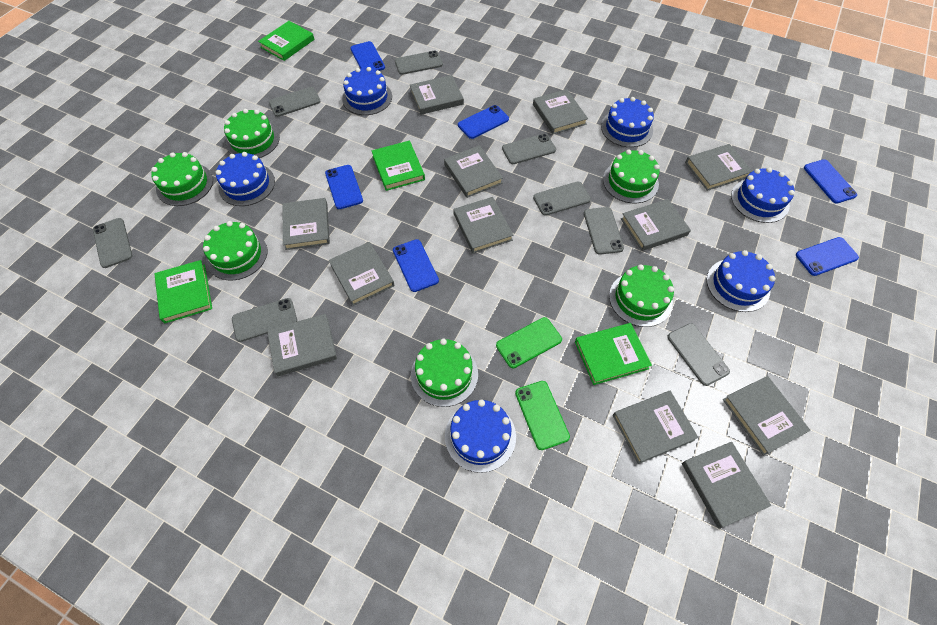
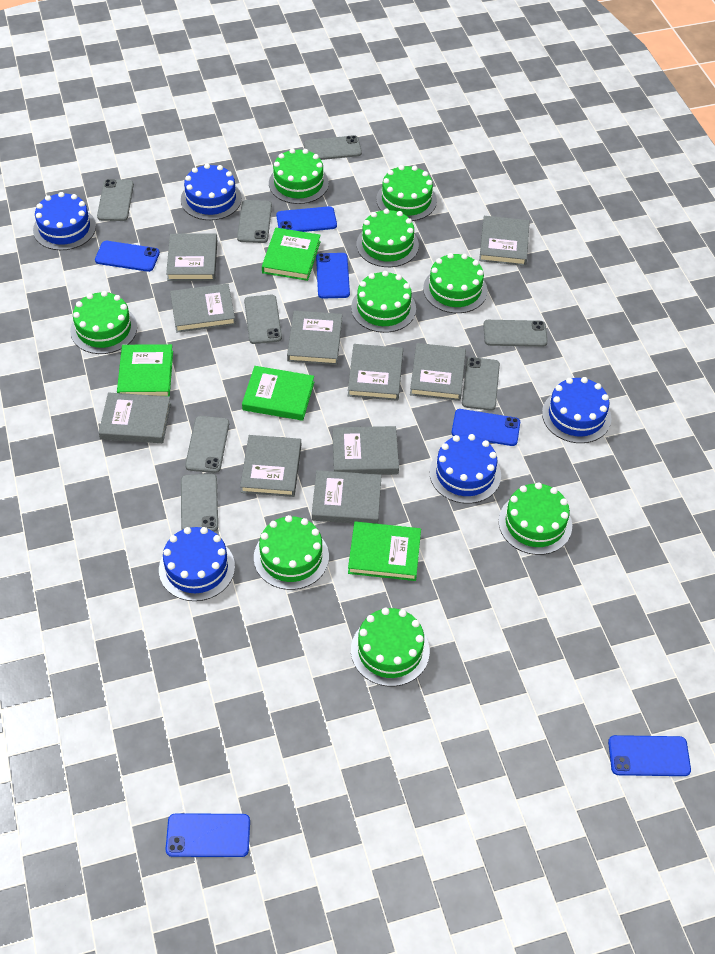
blue cake: [215,152,275,206] [342,67,392,115] [445,399,516,473] [601,97,654,147] [707,250,776,312] [731,168,795,223] = 6 -> [33,192,96,250] [159,527,235,601] [181,164,242,220] [430,434,501,504] [542,377,611,443] = 5
green cake: [151,152,213,206] [203,221,267,280] [224,109,280,158] [411,339,478,407] [603,150,660,203] [609,264,674,327] = 6 -> [70,291,137,354] [254,515,329,590] [269,148,329,204] [351,271,416,333] [351,608,430,687] [356,209,419,267] [376,165,437,221] [423,253,487,313] [498,482,572,555] = 9
green phone: [496,317,562,368] [515,381,570,450] = 2 -> none = 0
grey book: [267,314,337,376] [282,198,330,250] [329,242,395,306] [410,75,464,115] [444,145,503,198] [453,197,514,253] [533,89,588,134] [613,391,699,464] [621,199,691,251] [682,442,771,529] [685,144,752,191] [723,376,811,456] = 12 -> [99,393,171,443] [166,234,217,281] [170,284,236,333] [240,435,301,497] [287,311,342,365] [312,470,382,524] [332,426,399,475] [348,344,403,401] [410,343,466,401] [479,216,530,266] = 10

